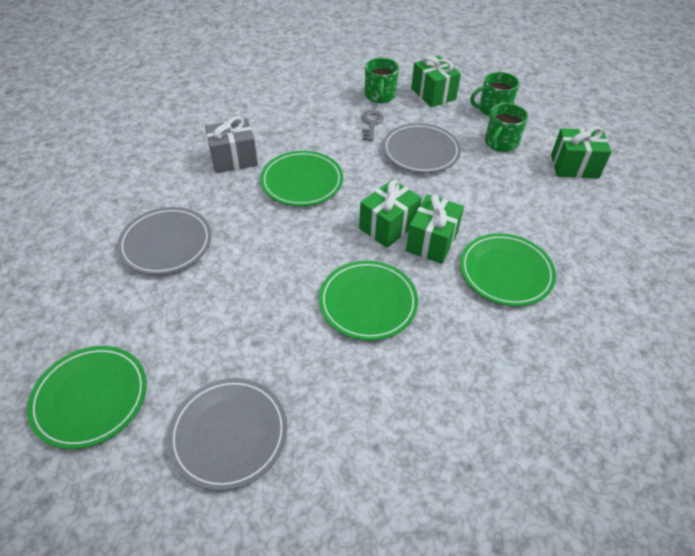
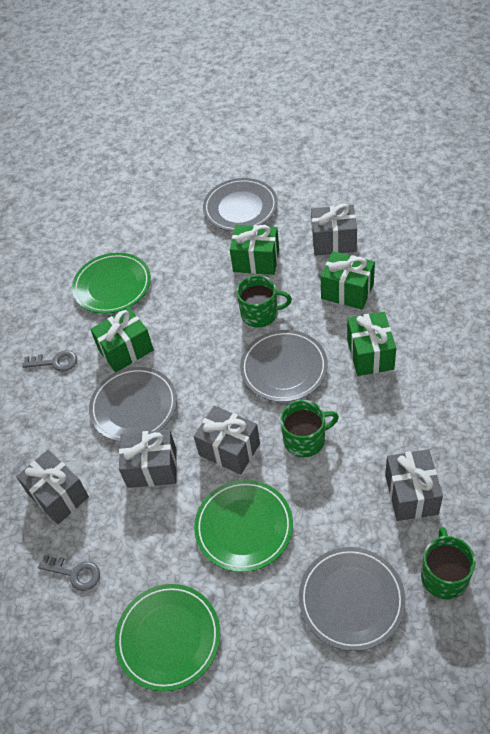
green plate: [27,346,147,449] [260,151,343,206] [319,261,418,341] [460,233,556,306] = 4 -> [72,253,151,314] [115,584,220,692] [194,480,293,572] = 3
grey gift: [205,116,258,173] = 1 -> [16,450,89,524] [119,430,177,488] [194,405,260,475] [311,204,357,256] [385,449,443,521] = 5
grey key: [362,110,384,141] = 1 -> [22,350,77,372] [38,555,100,591] = 2
grey plate: [117,207,212,275] [167,378,287,491] [383,123,461,173] = 3 -> [89,367,177,442] [203,178,278,232] [240,330,328,402] [299,547,406,651] = 4

